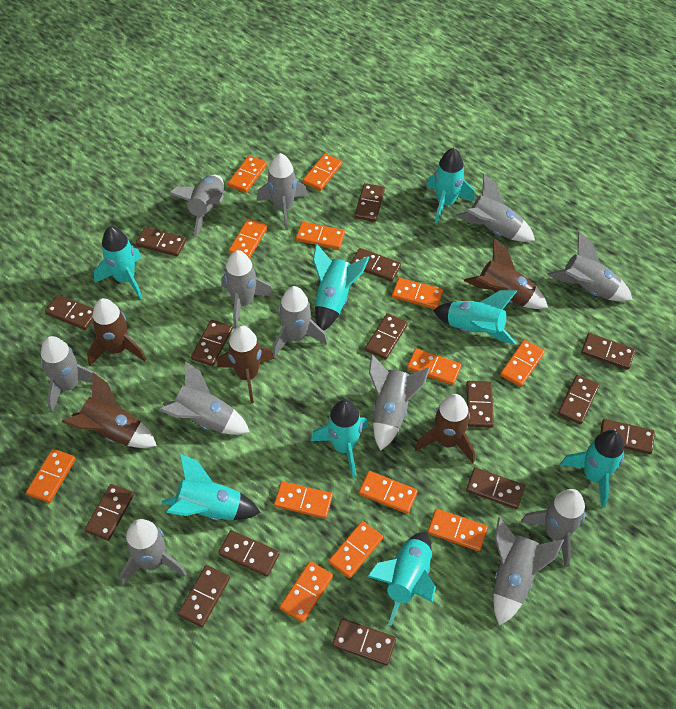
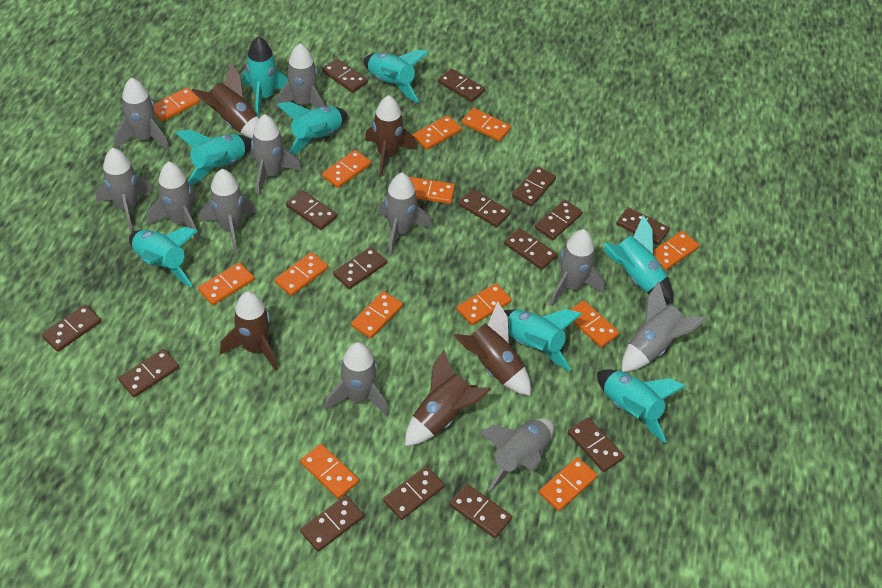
grey rocket: [41,336,99,412] [120,519,187,585] [159,361,250,435] [169,175,224,238] [221,250,274,327] [257,153,308,230] [273,286,328,357] [369,354,430,451] [456,174,535,242] [493,517,564,626] [521,489,586,567] [547,232,633,302] = 12 -> [96,148,154,232] [114,77,170,151] [147,162,199,241] [200,169,257,253] [251,114,302,196] [275,43,324,111] [325,342,389,417] [378,173,432,255] [479,419,554,491] [550,229,605,306] [622,282,707,372] = 11

